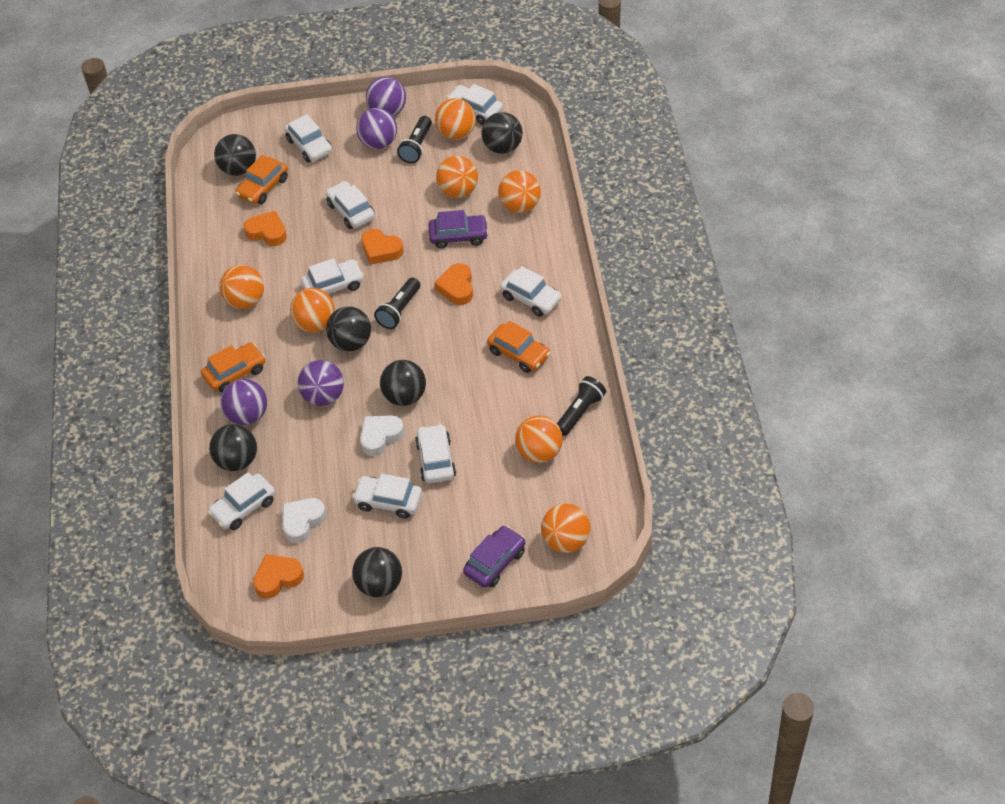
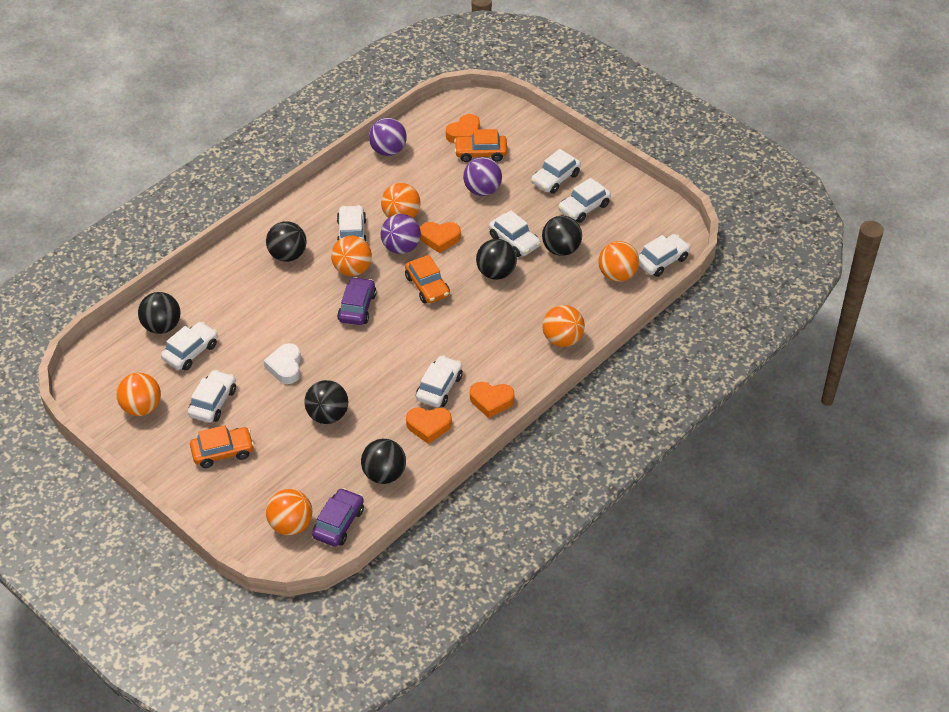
black flashlight: [374,278,420,329] [397,116,432,163] [557,376,606,436] = 3 -> none = 0
orange ball: [220,265,264,309] [290,288,335,332] [435,98,476,140] [436,156,478,198] [498,170,541,213] [515,415,563,463] [541,503,590,553] = 7 -> [116,372,161,416] [266,489,313,535] [331,236,372,276] [381,183,421,218] [542,305,585,347] [598,241,639,282] = 6
purple ball: [220,379,267,425] [298,360,344,406] [356,108,397,149] [366,77,406,116] = 4 -> [369,118,407,156] [381,214,421,254] [463,157,502,196] = 3
white heart: [283,498,326,543] [360,415,404,456] = 2 -> [263,343,301,384] = 1

